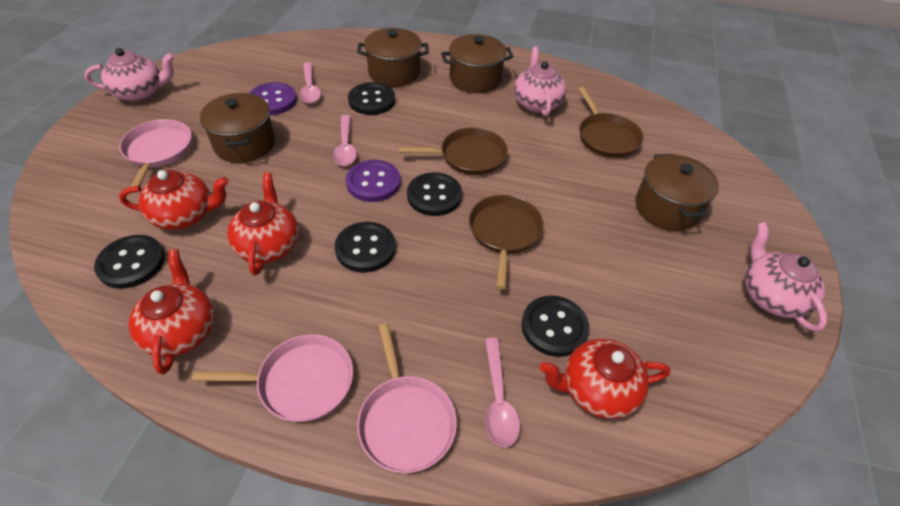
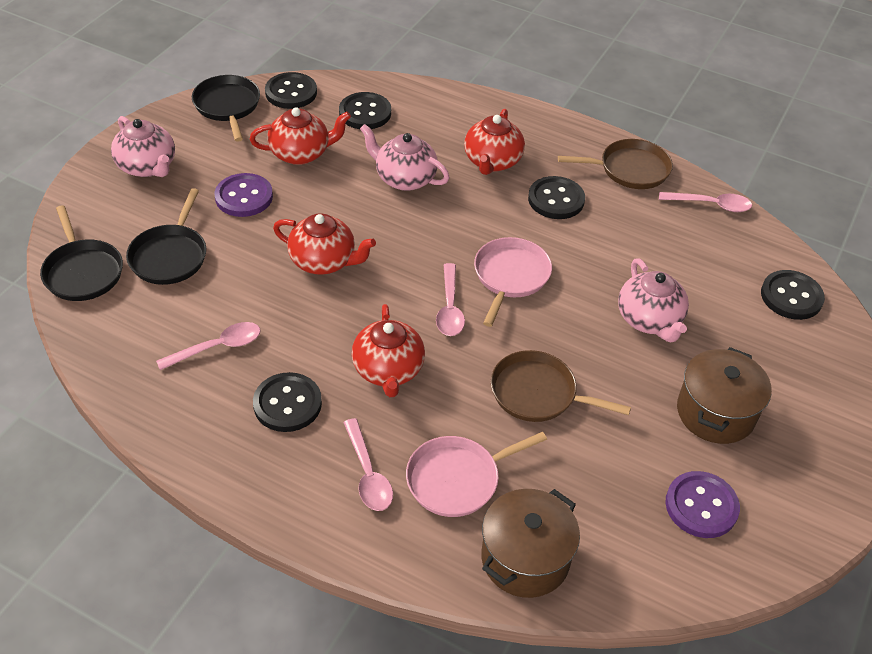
black pan: none = 0 -> [40,205,123,301] [126,188,206,285] [192,75,260,142] = 3
brown pan: [398,127,508,175] [469,195,544,289] [578,87,644,158] = 3 -> [491,350,631,422] [558,139,673,189] = 2
brown pot: [200,93,275,163] [357,28,429,87] [441,34,514,93] [635,154,719,231] = 4 -> [481,489,580,598] [677,347,772,444] = 2
pink pan: [119,119,192,193] [192,334,353,422] [357,323,457,473] = 3 -> [406,432,547,517] [474,237,552,327] = 2
pink spoon: [299,62,321,103] [333,115,357,166] [485,338,520,447] = 3 -> [156,322,261,370] [343,418,393,511] [436,263,465,336] [659,192,752,212] = 4

